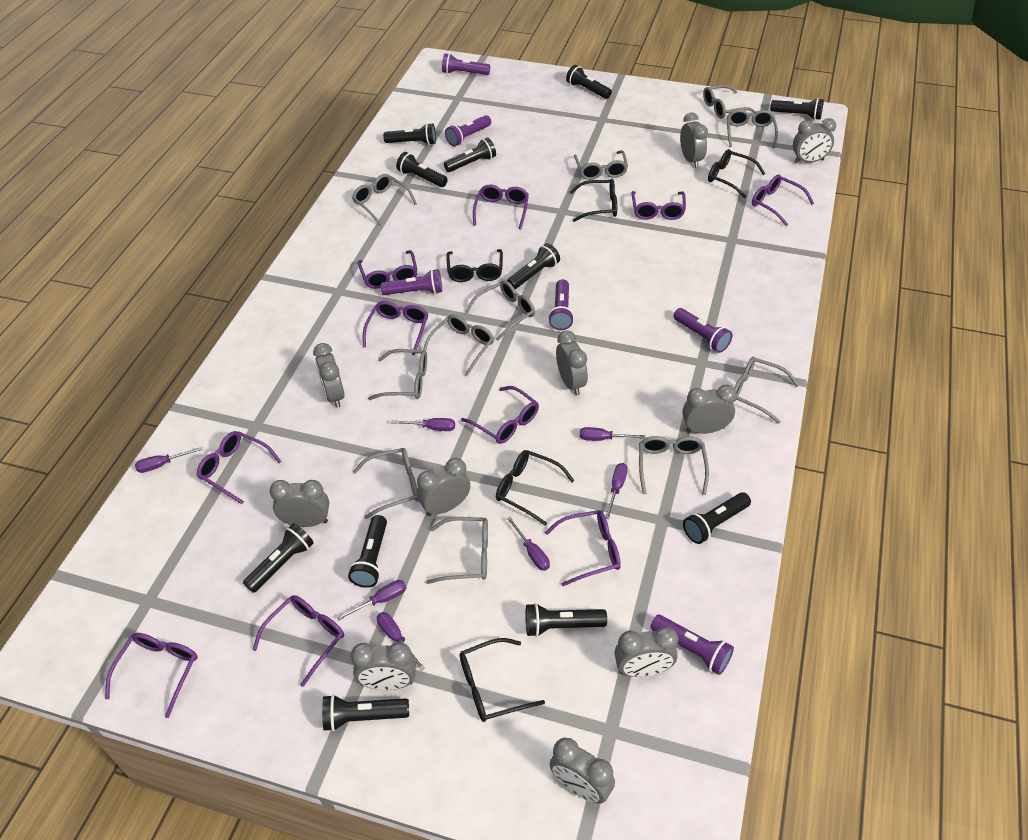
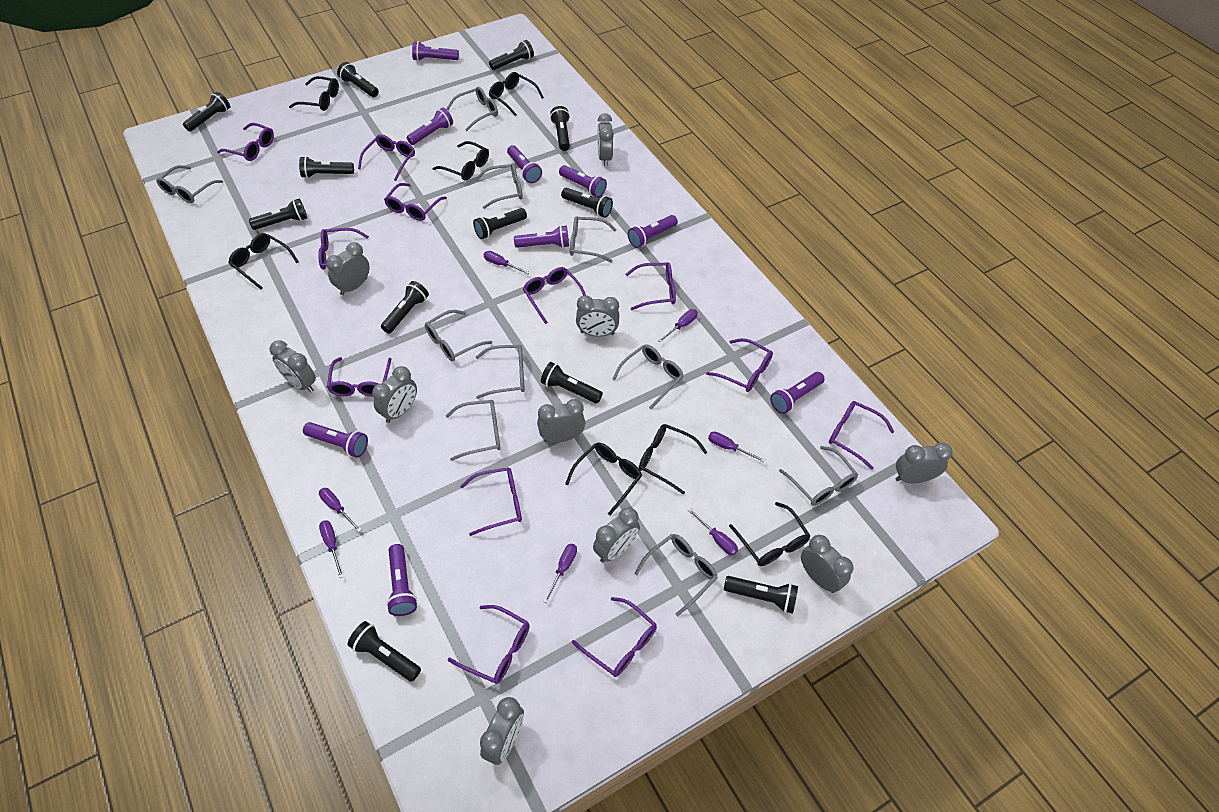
black flashlight: [243,523,314,593] [322,694,409,731] [348,515,387,588] [383,123,436,145] [396,152,448,187] [444,137,496,172] [507,243,560,289] [526,603,607,637] [566,65,612,99] [683,492,751,544] [770,98,824,120] = 11 -> [183,92,230,132] [249,199,307,230] [299,156,354,178] [337,62,379,97] [347,621,421,682] [381,281,429,334] [473,208,527,239] [489,40,534,70] [541,362,603,403] [550,106,570,151] [561,188,613,218] [724,576,798,614] = 12
black glasses: [446,249,503,282] [460,638,545,722] [496,450,575,526] [570,179,617,222] [708,149,765,198] = 5 -> [228,233,299,289] [289,76,339,111] [432,141,489,180] [489,72,544,116] [565,443,642,515] [639,424,707,494] [729,502,810,566] = 7
grey glasses: [352,174,417,225] [353,448,418,519] [368,349,427,400] [423,315,494,377] [426,517,488,584] [466,280,535,341] [574,150,628,180] [639,436,709,495] [703,84,756,119] [727,109,778,148] [734,357,799,424] = 11 -> [156,165,223,203] [425,310,492,361] [446,87,498,131] [446,400,501,461] [475,163,523,209] [476,345,525,399] [570,216,617,263] [612,345,683,409] [635,534,718,616] [779,446,858,506] = 10
purple flashlight: [381,269,442,295] [442,53,490,75] [445,115,491,147] [548,279,574,330] [651,615,734,675] [673,308,733,353] = 6 -> [303,422,368,458] [386,544,417,616] [407,108,453,145] [412,41,459,61] [507,145,542,183] [514,225,569,248] [559,165,607,198] [628,215,678,248] [770,372,825,414] = 9
purple glasses: [105,633,198,718] [197,431,282,504] [252,595,344,687] [358,250,417,289] [363,301,428,356] [461,386,539,444] [473,185,529,230] [545,510,621,586] [632,191,686,220] [752,174,814,226] = 10 -> [217,123,274,161] [318,228,369,270] [327,357,391,397] [358,134,415,181] [384,183,447,221] [448,605,530,684] [460,467,522,536] [523,267,586,324] [572,597,657,677] [625,262,676,310] [706,338,773,392] [829,401,894,470] = 12

